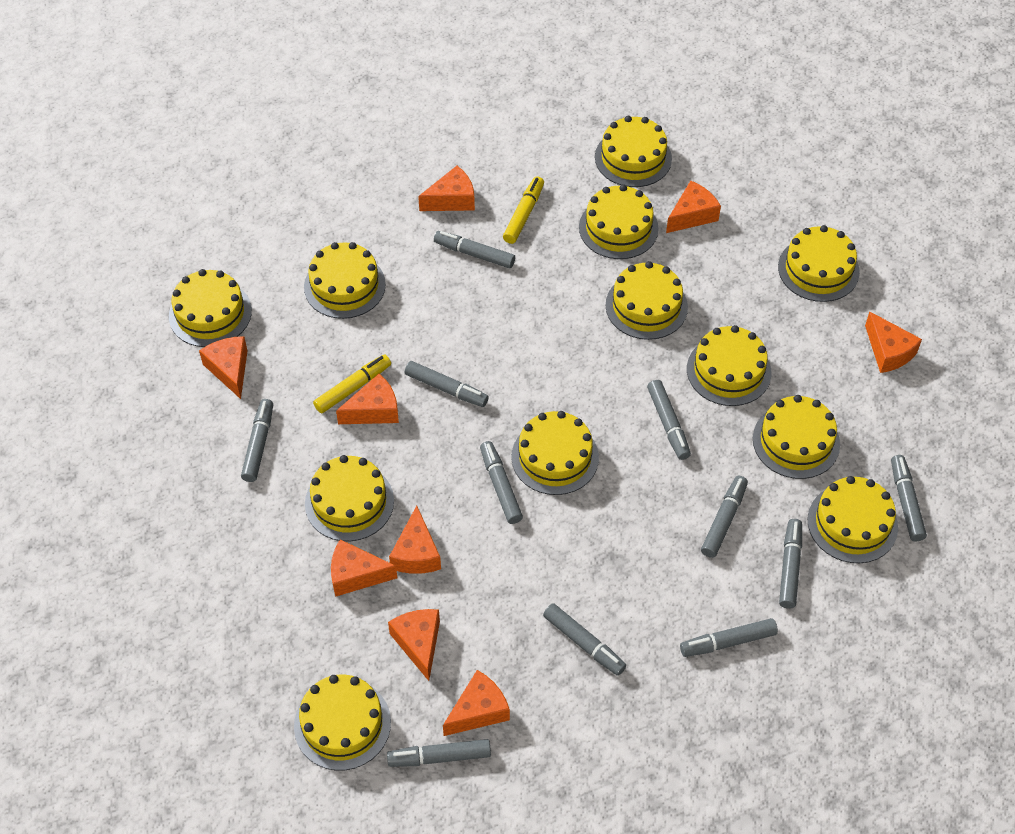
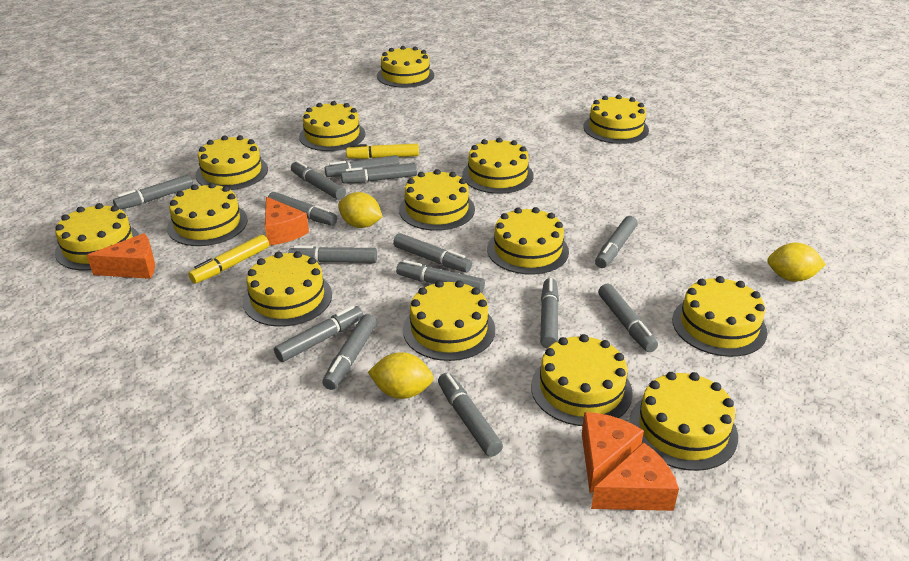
grey marker: [241,399,273,482] [387,739,491,767] [405,361,489,407] [434,231,515,269] [480,441,523,524] [543,603,626,676] [647,380,691,460] [680,618,778,657] [701,476,748,558] [779,519,802,609] [891,455,927,541] = 11 -> [113,175,193,209] [268,192,337,226] [274,305,363,362] [288,246,377,263] [291,161,346,200] [322,314,377,390] [325,155,400,177] [341,163,417,183] [393,233,472,273] [396,260,485,293] [438,373,503,457] [540,278,559,349] [595,216,637,268] [598,284,658,352] = 14
orange cheese: [199,336,248,399] [331,539,397,597] [336,374,399,424] [388,609,440,681] [389,506,441,574] [418,166,475,211] [443,670,510,736] [666,180,721,233] [865,311,922,373] = 9 -> [87,233,155,279] [265,196,309,245] [582,412,644,494] [591,442,679,511] = 4
yellow cake: [169,269,252,347] [294,675,391,771] [304,242,386,319] [305,455,394,541] [511,411,599,495] [579,184,659,259] [595,116,672,187] [605,261,688,340] [687,325,771,406] [753,395,840,479] [778,225,860,302] [808,476,898,563] = 12 -> [55,203,140,270] [167,183,248,246] [195,135,268,190] [243,251,332,327] [299,101,365,151] [377,46,434,88] [399,169,475,231] [403,280,495,361] [462,138,534,194] [487,207,569,275] [531,334,633,426] [583,95,649,144] [629,372,738,471] [672,276,767,357] = 14
yellow lemon: none = 0 -> [338,192,383,228] [368,352,434,399] [767,243,826,282] = 3

